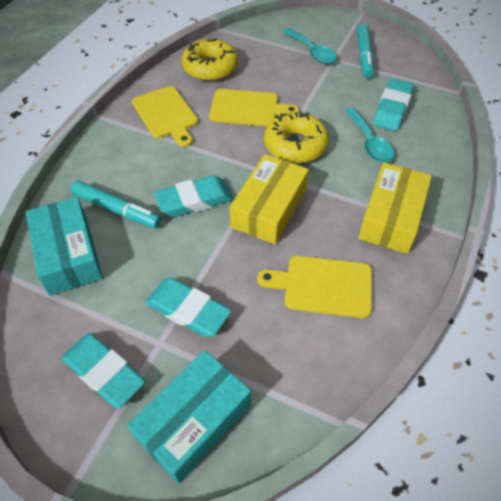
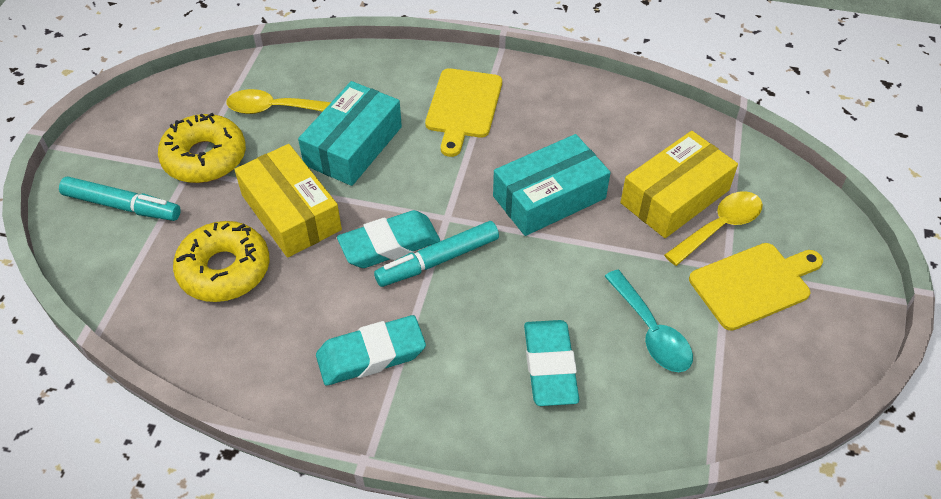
turquoise eraser: [61,334,145,409] [145,278,232,337] [154,175,233,217] [373,78,414,131] = 4 -> [316,315,426,386] [337,210,440,268] [524,320,579,406] = 3
turquoise spoon: [282,28,337,64] [345,107,394,163] = 2 -> [604,270,693,372] = 1
yellow cutting board: [132,86,198,147] [209,89,299,126] [257,256,372,318] = 3 -> [425,68,502,157] [689,243,823,331] = 2
yellow spoon: none = 0 -> [226,89,331,114] [664,191,763,266] = 2

